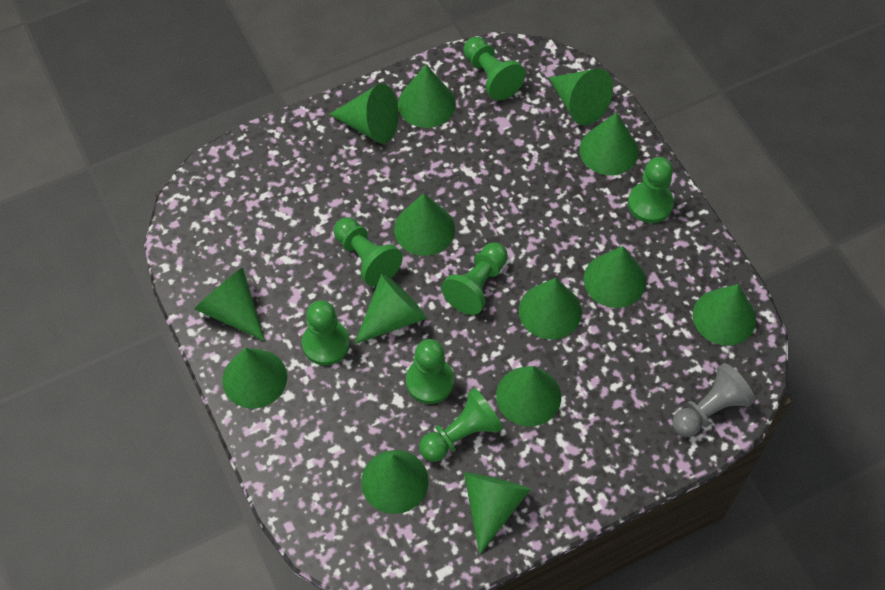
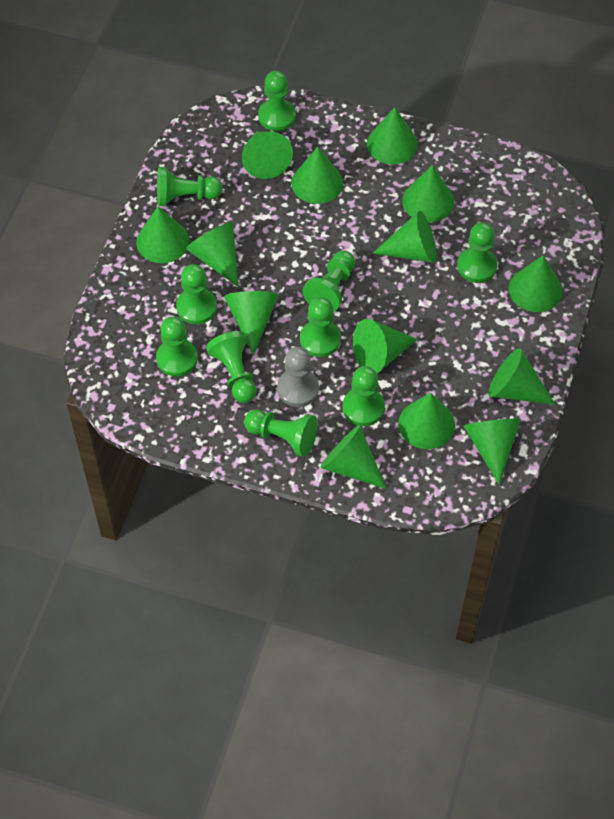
green pawn: [302,300,350,366] [334,217,403,286] [406,339,454,404] [419,388,503,462] [441,242,508,315] [464,37,526,100] [628,157,674,223] = 7 -> [156,316,198,377] [157,167,223,206] [176,264,217,324] [206,331,257,403] [244,410,318,457] [258,71,296,131] [300,297,341,357] [302,251,355,312] [343,366,385,426] [457,223,498,283] = 10

